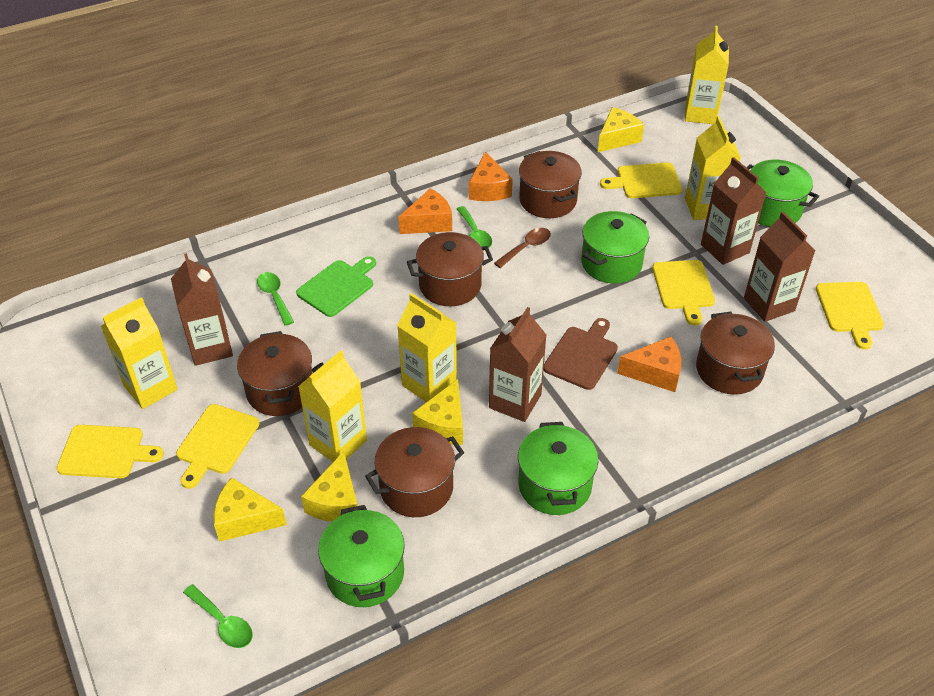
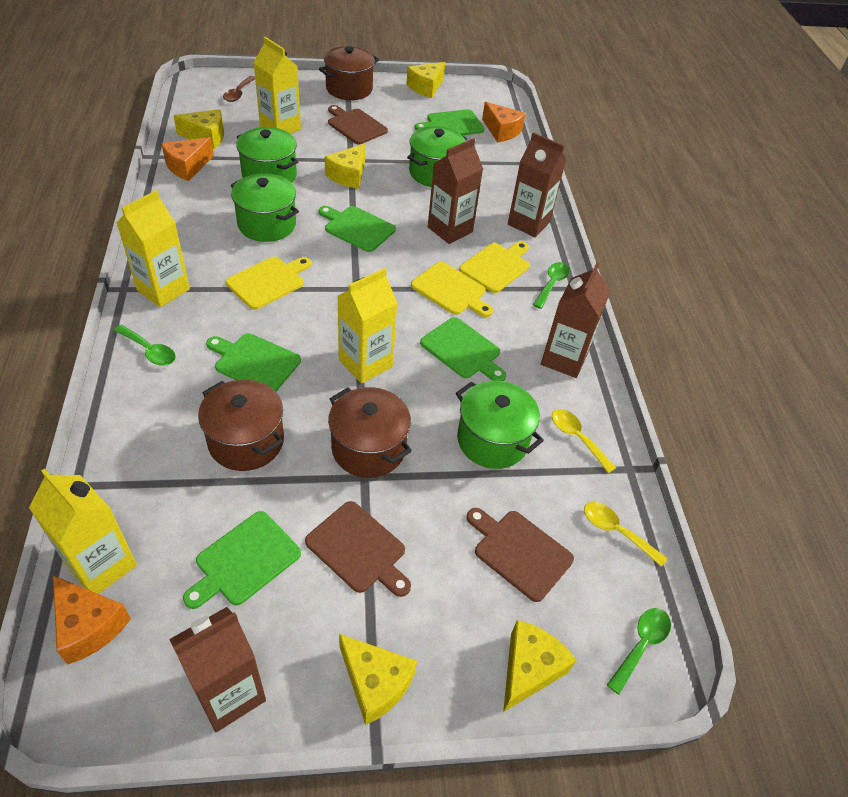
brown cutting board: [544,318,618,390] = 1 -> [305,501,411,597] [328,105,388,144] [466,508,574,602] = 3
brown pot: [237,331,313,416] [365,427,464,517] [407,232,493,306] [519,151,582,218] [696,312,775,395] = 5 -> [198,380,284,471] [319,46,379,100] [328,387,412,478] = 3
green cutting board: [296,256,376,317] = 1 -> [183,511,301,609] [206,333,301,392] [319,206,396,252] [415,109,484,135] [420,317,506,381] = 5
yellow carton: [101,297,178,409] [298,350,367,462] [397,293,457,402] [685,26,729,124] [685,116,741,220] = 5 -> [29,469,137,594] [117,190,190,307] [253,37,301,134] [338,268,398,384] = 4
yellow cheese: [214,477,287,542] [301,451,358,522] [412,379,463,445] [598,107,644,152] = 4 -> [174,109,224,149] [325,143,365,189] [339,634,417,725] [407,62,445,98] [503,620,577,712] = 5
yellow cutting board: [57,425,164,478] [176,404,259,489] [600,162,683,198] [652,260,715,326] [816,282,884,350] = 5 -> [226,257,311,310] [411,262,493,317] [459,241,530,293] = 3
yellow spoon: none = 0 -> [552,409,616,473] [584,502,667,567] = 2

